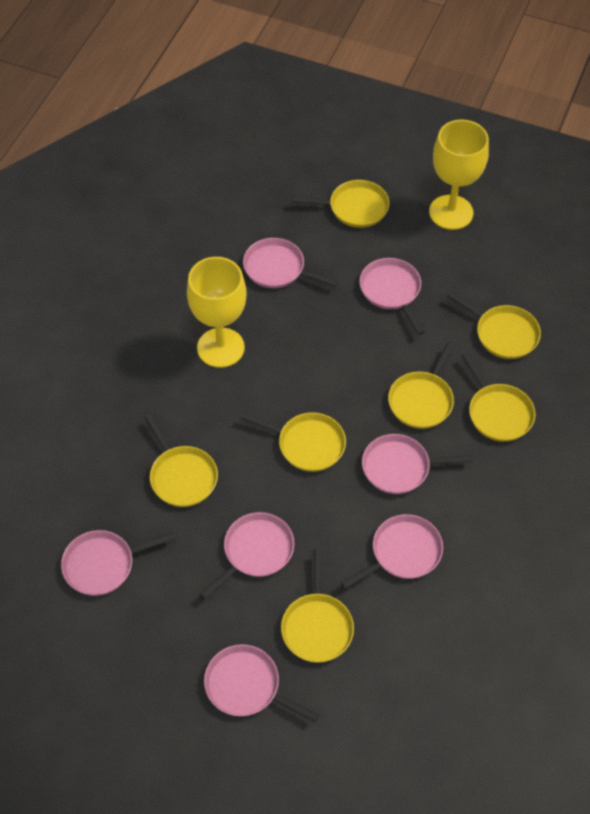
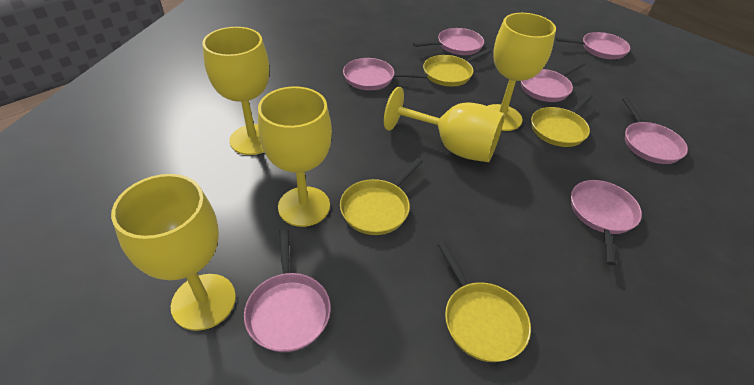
yellow goblet: [187,257,247,368] [429,120,489,230] = 2 -> [111,174,236,331] [202,27,269,155] [258,86,332,227] [384,87,505,162] [488,13,556,131] = 5
yellow pan: [145,415,218,507] [241,412,346,472] [281,549,354,663] [292,180,390,228] [388,341,455,429] [447,291,541,359] [461,352,536,442] = 7 -> [340,158,423,235] [423,49,492,86] [438,242,531,362] [531,94,593,147] = 4

